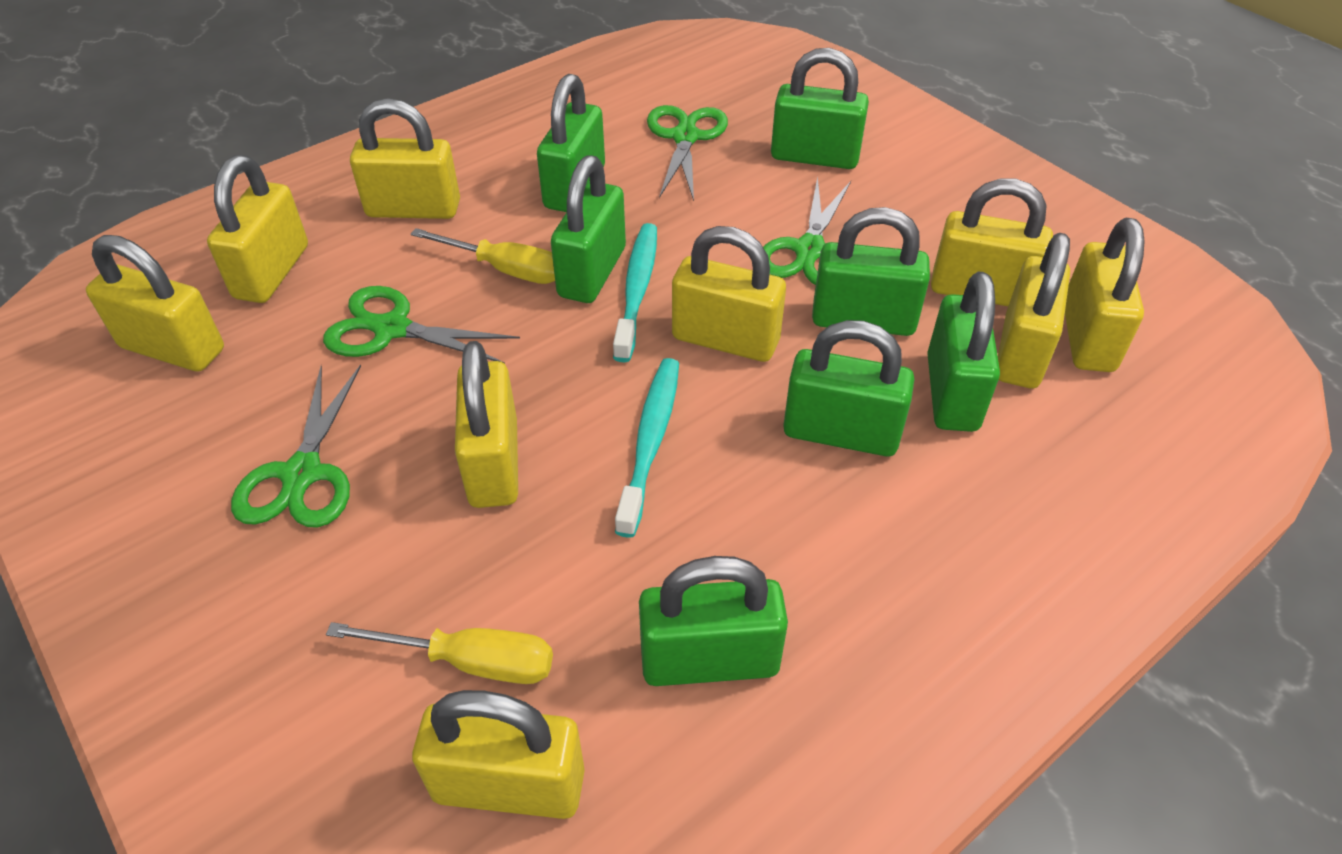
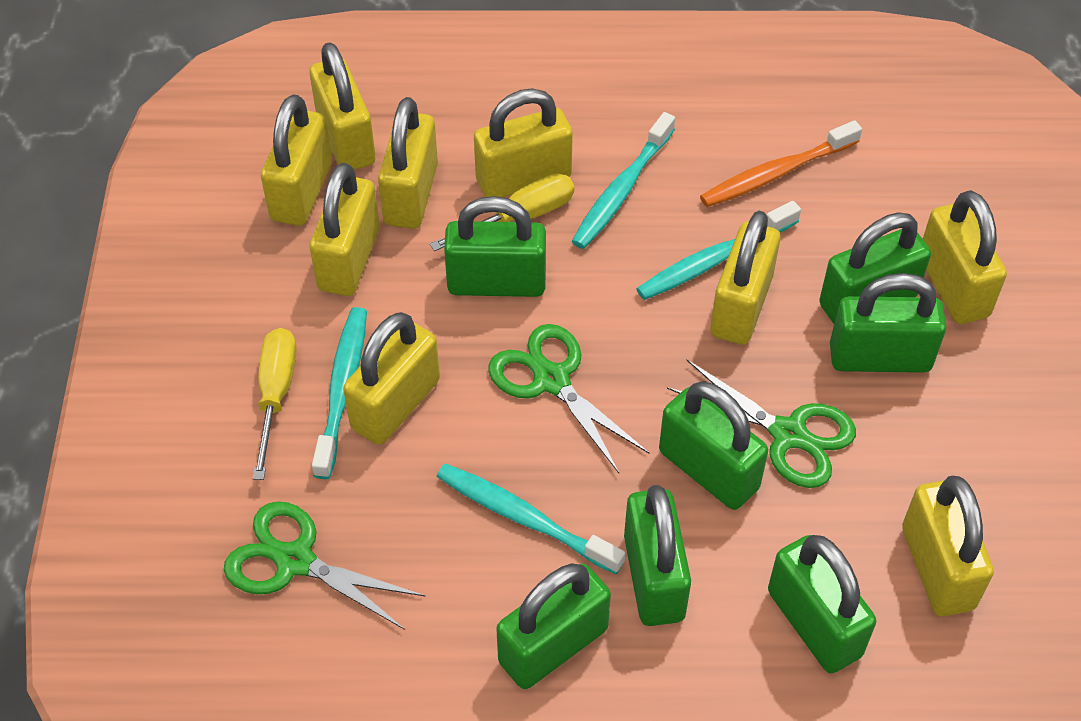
green scissors: [231,364,361,528] [323,286,520,364] [647,105,728,201] [763,176,851,285] = 4 -> [224,501,425,630] [488,324,649,473] [667,360,856,488] = 3
orange toothbrush: none = 0 -> [700,120,862,207] = 1
turquoise toothbrush: [613,223,657,362] [615,358,679,538] = 2 -> [312,307,367,479] [436,464,625,574] [572,112,675,249] [636,201,801,300] = 4

